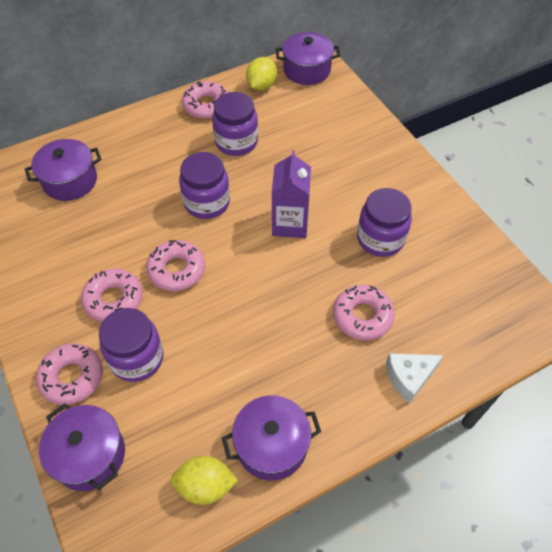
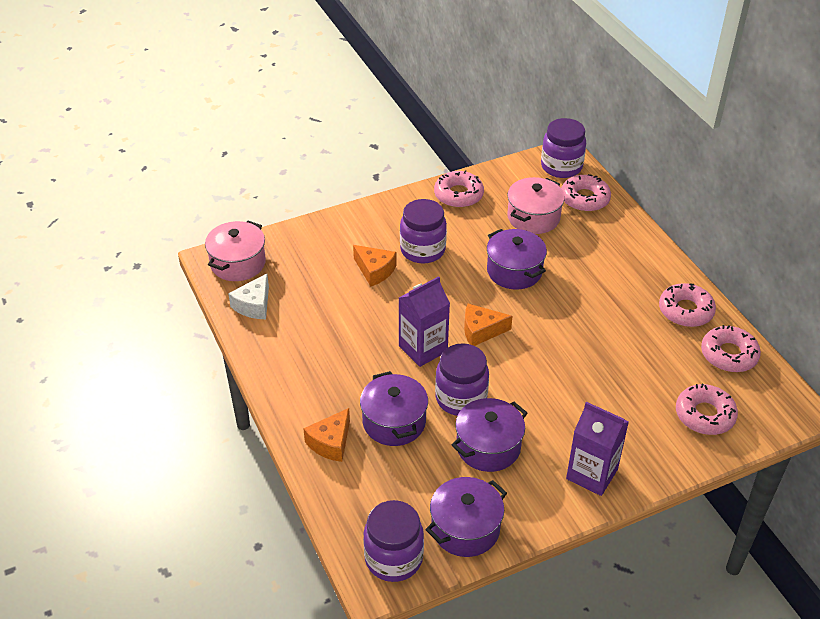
orange cheese: none = 0 -> [303,408,350,462] [353,245,397,286] [464,304,512,346] = 3
pink pot: none = 0 -> [205,221,266,281] [507,177,565,234] = 2
purple carton: [272,150,311,238] = 1 -> [399,276,450,367] [566,402,629,496] = 2
yellow lemon: [171,456,238,505] [246,57,277,91] = 2 -> none = 0

